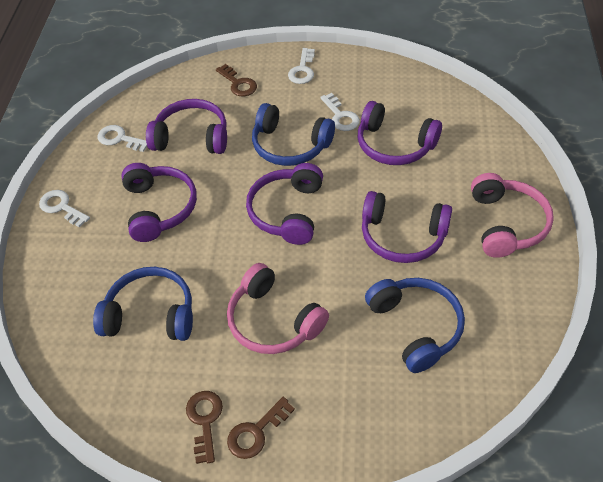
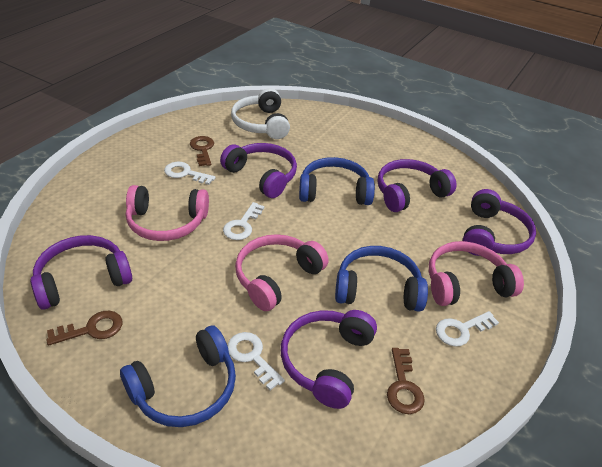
pink headphones: [227,263,329,354] [471,173,554,258] = 2 -> [126,185,209,241] [235,234,329,311] [429,241,524,306] = 3
white headphones: none = 0 -> [231,88,290,139] = 1

